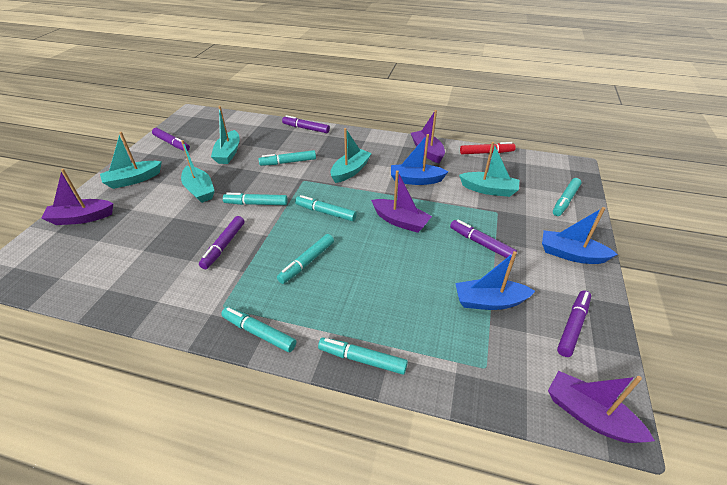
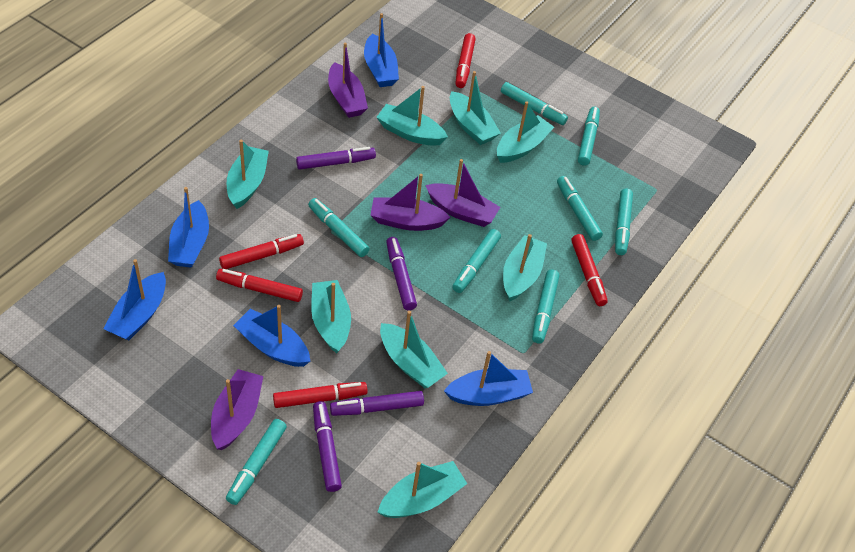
blue boat: [391,134,449,185] [455,251,535,310] [542,207,618,264] = 3 -> [103,259,166,341] [168,187,209,268] [233,305,310,367] [364,13,399,87] [444,351,533,406] = 5
purple marker: [152,128,190,151] [199,216,245,269] [282,115,330,133] [450,220,517,260] [557,290,591,357] = 5 -> [296,147,376,170] [313,401,342,492] [330,391,424,416] [386,237,417,310] = 4
red marker: [460,142,516,154] = 1 -> [216,269,303,302] [219,234,304,269] [273,382,368,408] [456,33,476,88] [571,234,608,306] = 5
turquoise boat: [100,132,162,189] [181,140,215,203] [211,106,240,164] [330,128,372,183] [459,142,519,197] = 5 -> [227,140,269,209] [311,280,351,353] [376,86,448,146] [377,461,467,518] [380,311,448,388] [450,71,501,145] [497,101,554,163] [503,234,547,301] = 8
turquoise marker: [221,307,296,352] [223,193,288,205] [259,150,316,166] [277,234,334,284] [295,195,357,221] [318,337,408,375] [553,178,582,216] = 7 -> [226,419,287,505] [308,198,369,257] [452,229,501,293] [501,82,568,125] [532,270,560,344] [557,176,603,241] [578,107,600,166] [615,189,633,255] = 8

